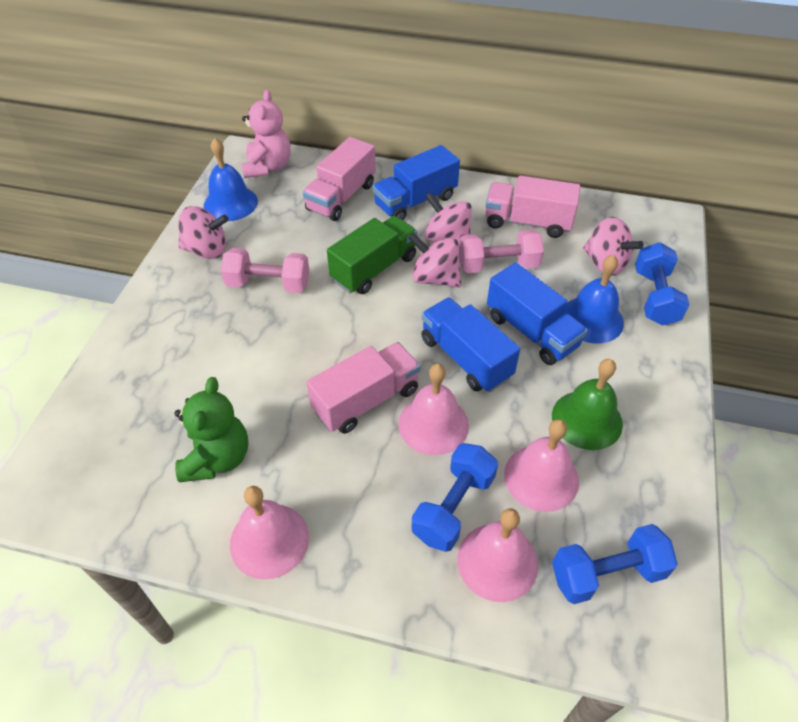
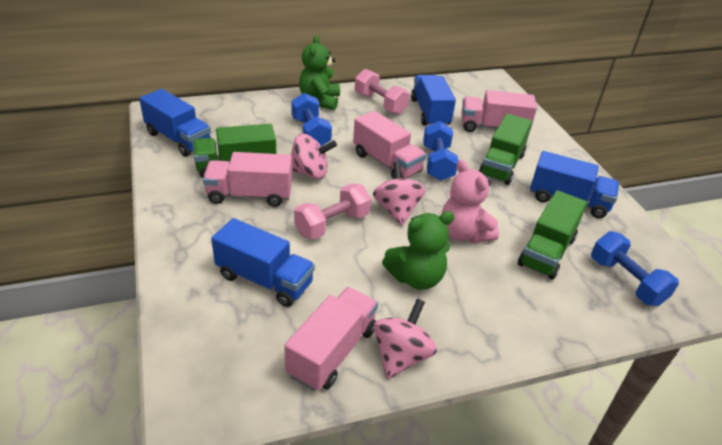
blue bell: [204,138,258,221] [564,255,624,343] = 2 -> none = 0
blue truck: [373,145,460,220] [421,298,520,392] [487,262,588,365] = 3 -> [139,89,211,157] [211,218,315,307] [411,75,456,125] [530,151,619,219] = 4
green bell: [552,359,623,450] = 1 -> none = 0
green teddy bear: [174,377,248,482] = 1 -> [299,35,340,110] [382,211,454,290] = 2
green truck: [327,216,417,294] = 1 -> [193,124,276,178] [479,113,532,185] [518,190,587,280] = 3
pink bell: [230,486,309,580] [399,364,469,455] [457,508,538,602] [504,419,579,512] = 4 -> none = 0
pink spinning top: [178,206,229,259] [409,233,462,288] [425,192,472,244] [583,217,643,275] = 4 -> [291,134,337,179] [373,162,426,225] [373,299,437,379] = 3
pink truck: [303,137,376,221] [306,342,420,434] [485,175,581,238] = 3 -> [203,152,292,207] [284,287,378,391] [353,111,426,179] [461,90,537,132] = 4

